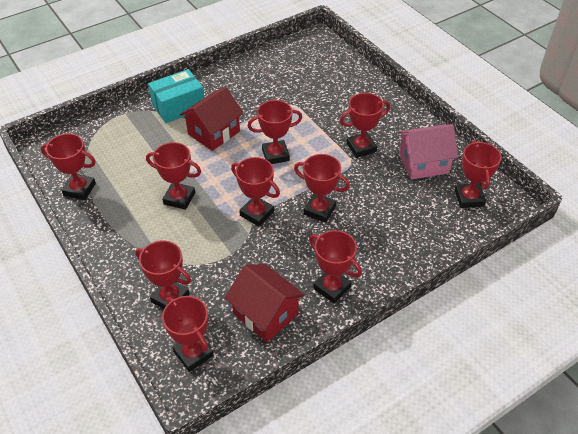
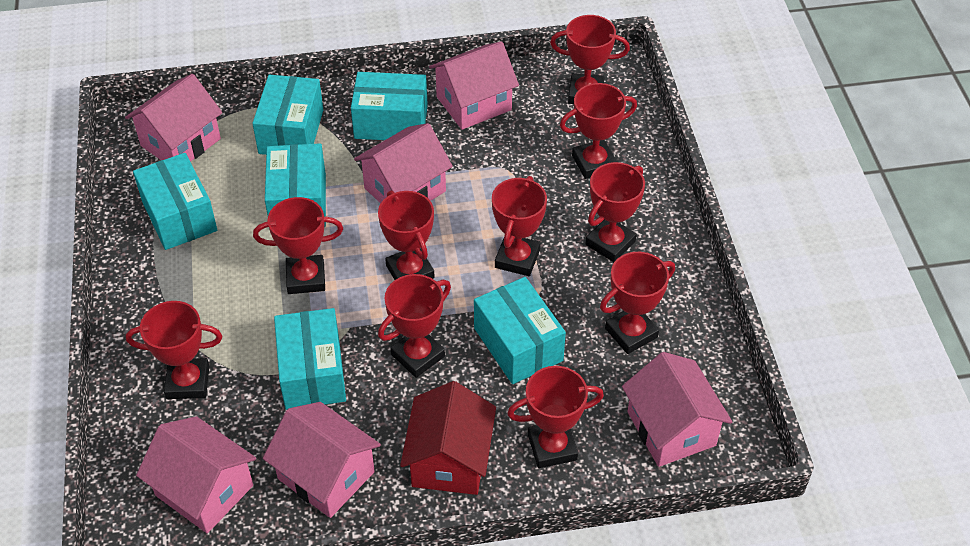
pink house: [398,124,458,180] = 1 -> [125,74,222,162] [136,416,256,533] [263,402,381,518] [354,123,453,204] [429,41,519,130] [622,352,732,467] = 6
red house: [180,87,244,151] [225,264,305,342] = 2 -> [400,381,496,495] = 1
turquoise box: [148,69,204,123] = 1 -> [133,153,217,250] [252,75,323,155] [265,143,326,227] [274,308,346,410] [351,72,428,140] [474,277,566,384] = 6

